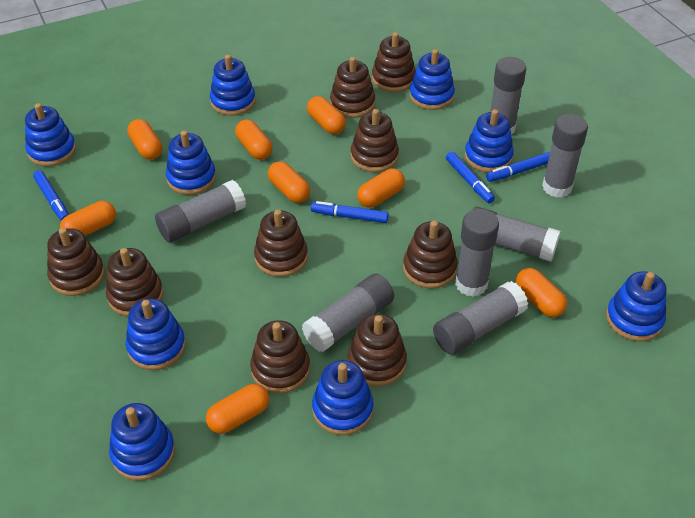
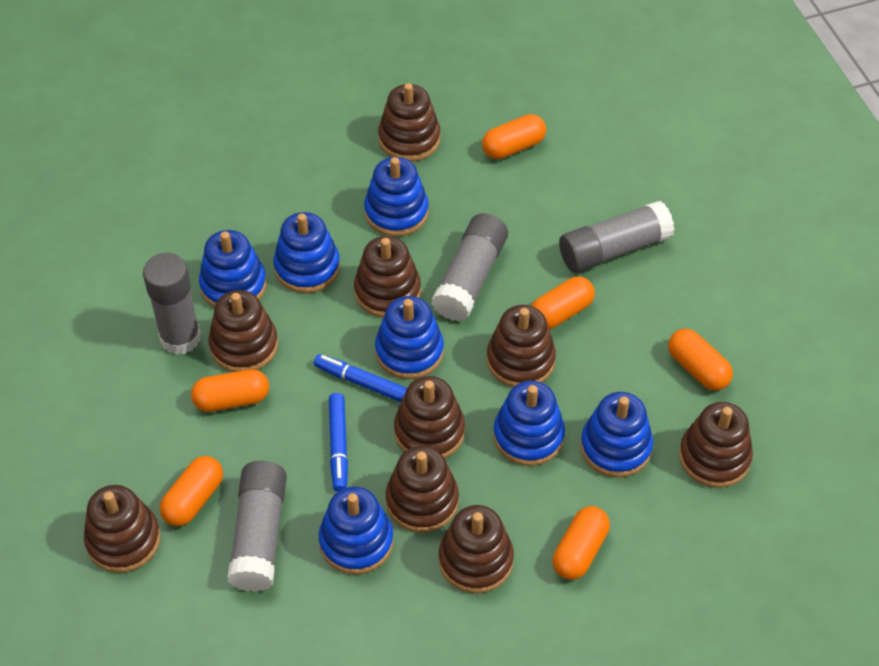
blue marker: [33,170,69,221] [311,201,389,223] [446,152,495,203] [486,152,550,182] = 4 -> [314,354,407,402] [329,393,348,492] = 2
blue stacking toy: [25,103,76,166] [109,403,175,481] [126,298,186,370] [166,131,216,195] [210,55,256,116] [312,360,374,435] [409,49,455,110] [465,109,514,173] [606,271,666,342] = 9 -> [199,230,267,307] [273,212,340,293] [319,486,394,574] [364,157,429,236] [375,296,444,379] [493,381,565,466] [580,392,653,477] = 7
grey glue stick: [155,180,246,242] [302,273,394,352] [433,281,528,354] [455,209,499,297] [472,207,561,261] [490,57,526,136] [542,114,588,198] = 7 -> [143,253,201,355] [227,461,287,592] [431,213,508,321] [559,201,675,273] = 4
orange capsule: [60,201,116,236] [127,119,162,160] [206,384,270,434] [235,119,272,160] [268,161,310,203] [307,96,346,134] [357,168,405,207] [516,268,567,317] = 8 -> [160,456,223,526] [191,369,269,412] [482,114,546,159] [531,277,595,330] [553,506,610,580] [668,329,733,390] = 6

